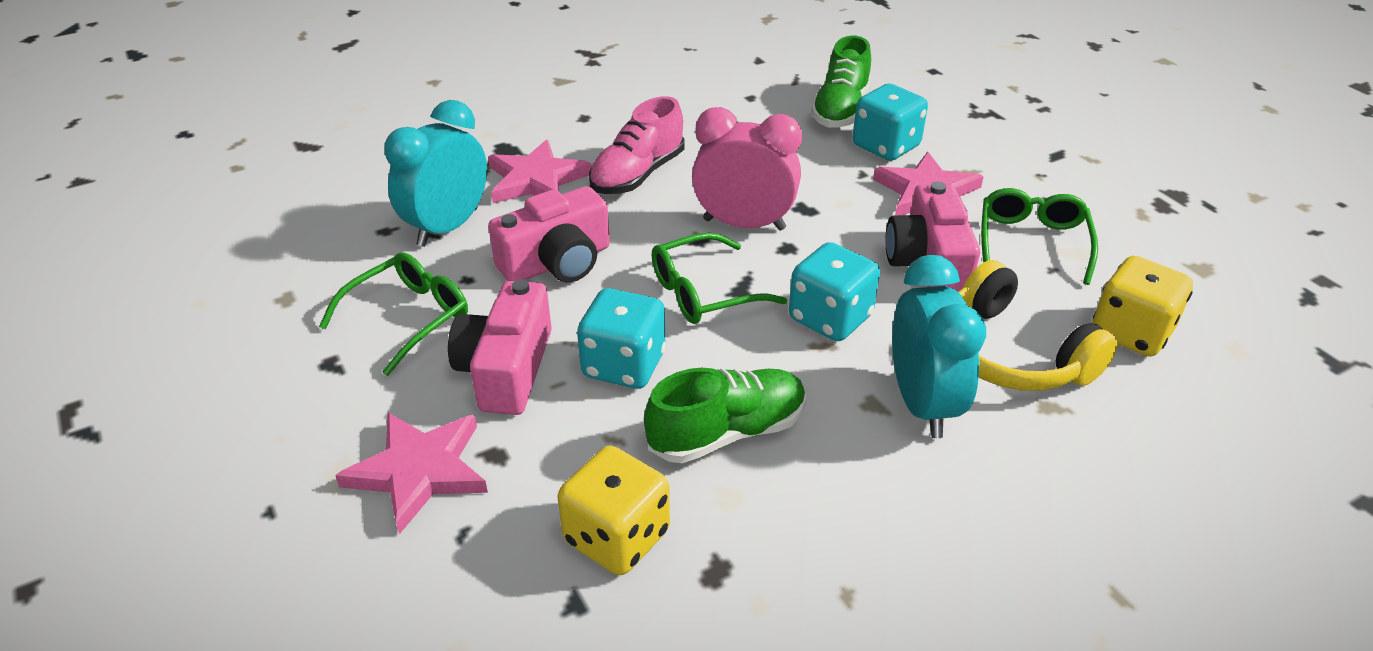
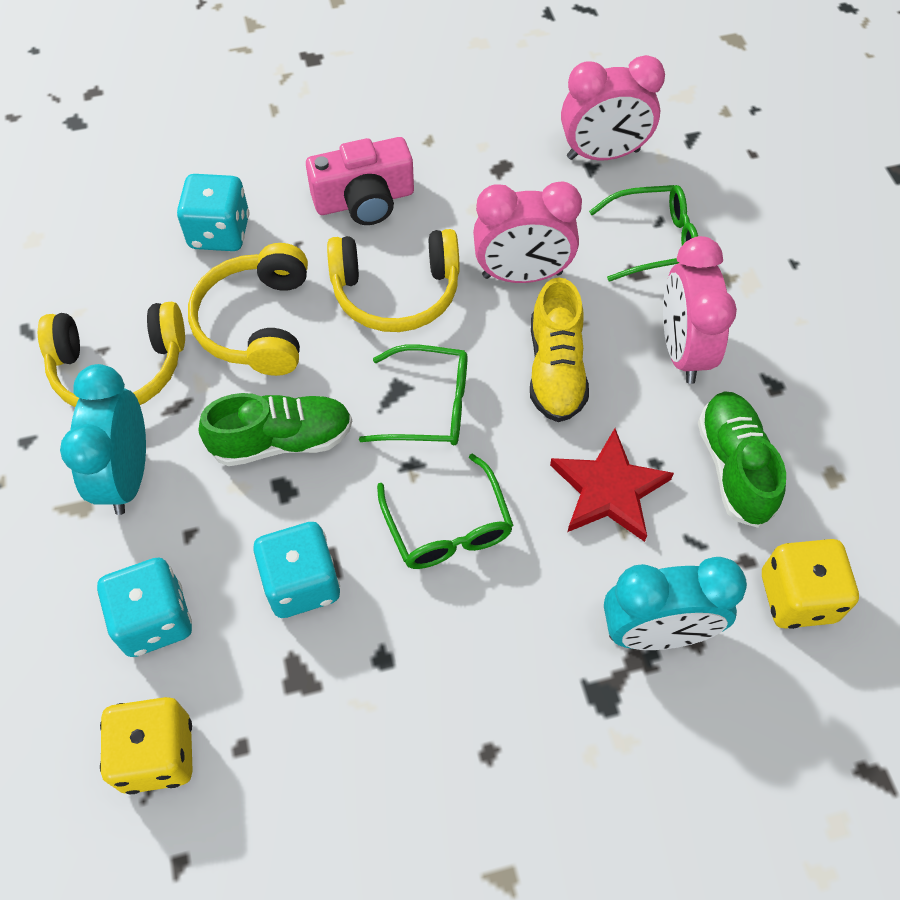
pink camera: [448,279,552,415] [488,186,610,282] [885,181,980,292] = 3 -> [306,137,414,225] = 1
pink clock: [692,107,802,231] = 1 -> [473,181,582,283] [561,55,665,161] [663,236,737,384] = 3
pink shoe: [589,96,684,194] = 1 -> none = 0
pink star: [335,412,488,534] [488,140,592,203] [873,152,984,215] = 3 -> none = 0
red star: none = 0 -> [550,428,674,542] = 1
yellow headphones: [959,260,1118,391] = 1 -> [38,302,185,407] [188,243,308,376] [327,229,459,332] = 3
yellow shoe: none = 0 -> [530,277,589,422] = 1

